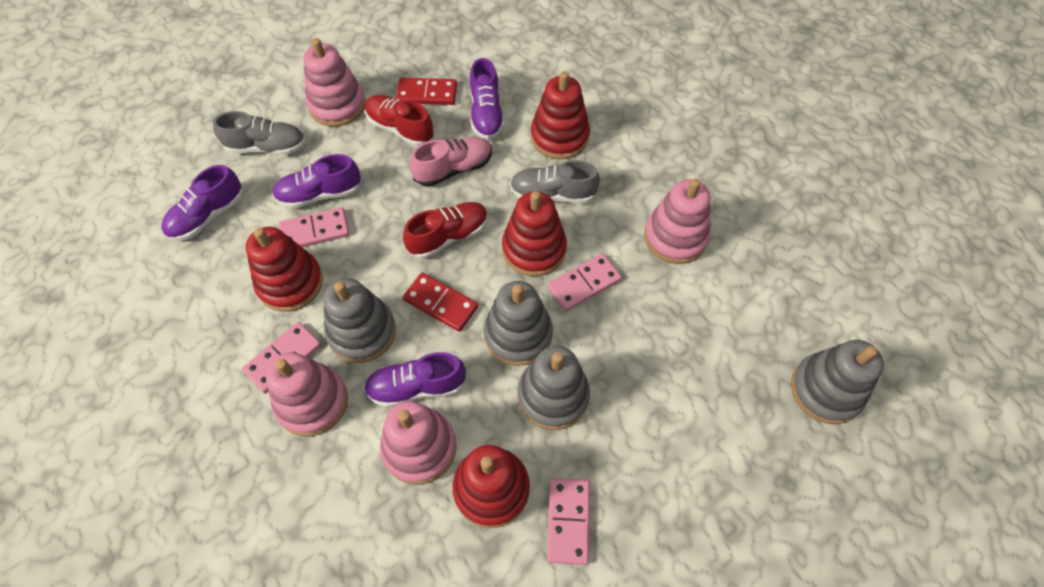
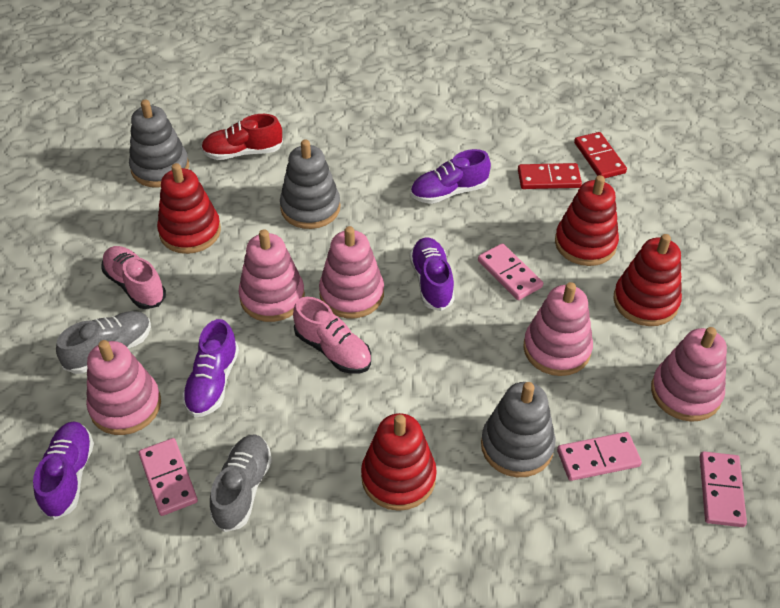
grey stacking toy: [323,278,396,363] [484,281,553,366] [517,346,590,430] [791,340,884,424] = 4 -> [129,99,189,188] [280,139,340,229] [481,382,556,477] = 3
pink shoe: [410,137,492,187] = 1 -> [101,246,166,309] [293,297,371,374] = 2
pink stacking toy: [266,352,348,436] [304,38,366,127] [380,401,457,485] [644,178,711,264] = 4 -> [86,340,161,435] [238,229,305,322] [319,226,384,318] [523,282,593,376] [651,327,727,422] = 5
red shoe: [365,95,434,146] [403,202,488,259] = 2 -> [201,114,283,160] = 1

